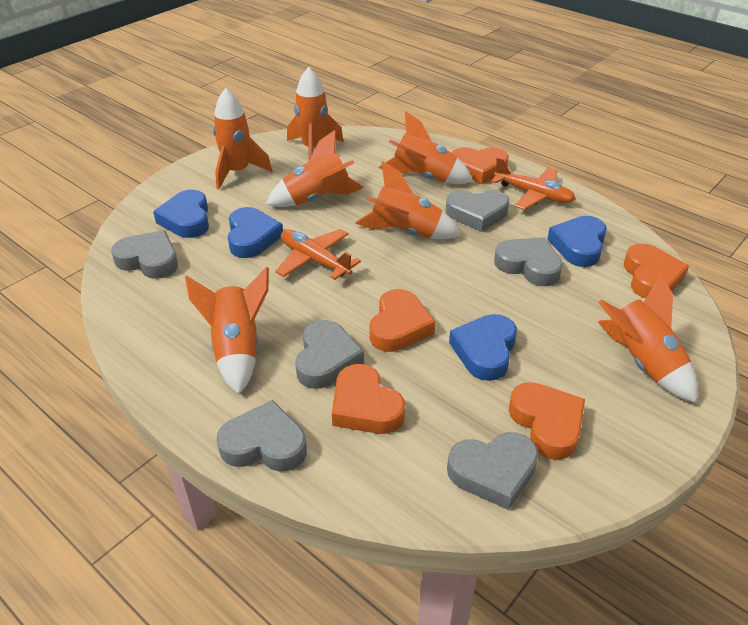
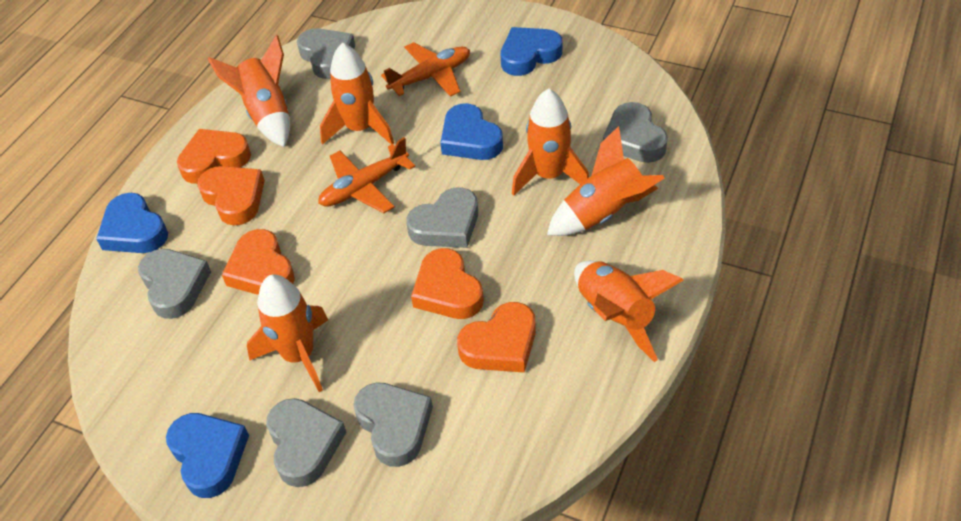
orange rocket: [185,267,269,394] [213,88,272,189] [266,130,364,207] [287,67,344,160] [355,161,461,239] [379,111,473,184] [598,274,698,403] = 7 -> [208,35,290,147] [247,275,328,392] [320,43,394,145] [512,88,589,196] [547,126,665,236] [574,261,684,362] = 6

